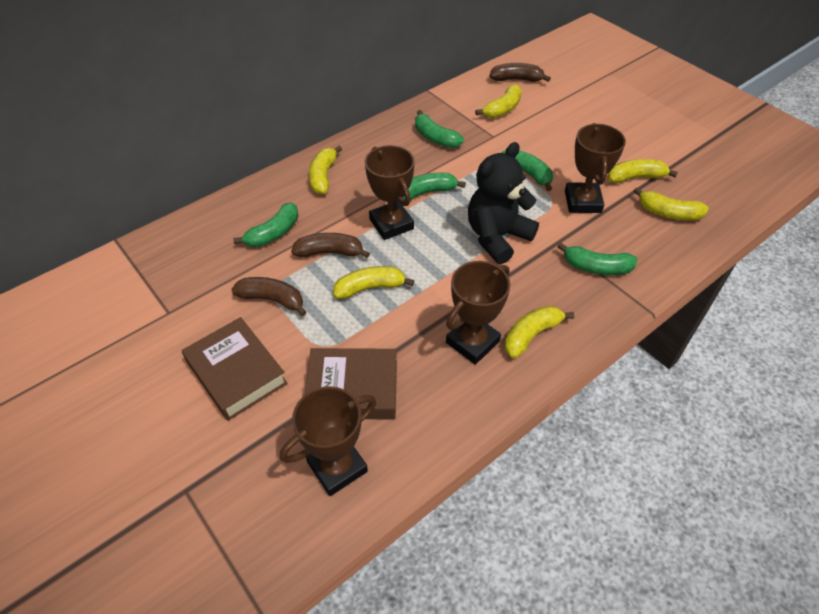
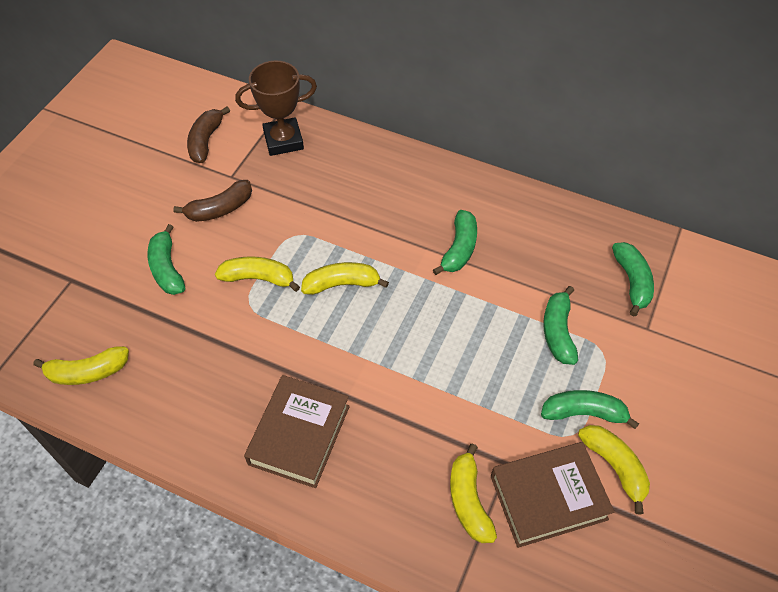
black teddy bear: [468,142,539,264] = 1 -> none = 0
brown banana: [231,277,307,316] [291,233,370,258] [490,63,551,82] = 3 -> [173,180,252,222] [187,107,230,163] = 2
brown trophy: [280,386,376,496] [365,145,415,240] [446,261,510,365] [565,123,626,213] = 4 -> [235,61,317,156] = 1
yellow banana: [309,146,342,194] [333,266,414,299] [475,84,522,118] [505,306,574,358] [607,159,678,183] [634,187,709,220] = 6 -> [33,346,129,385] [215,256,300,292] [301,262,389,295] [450,443,497,543] [578,425,650,515] = 5

